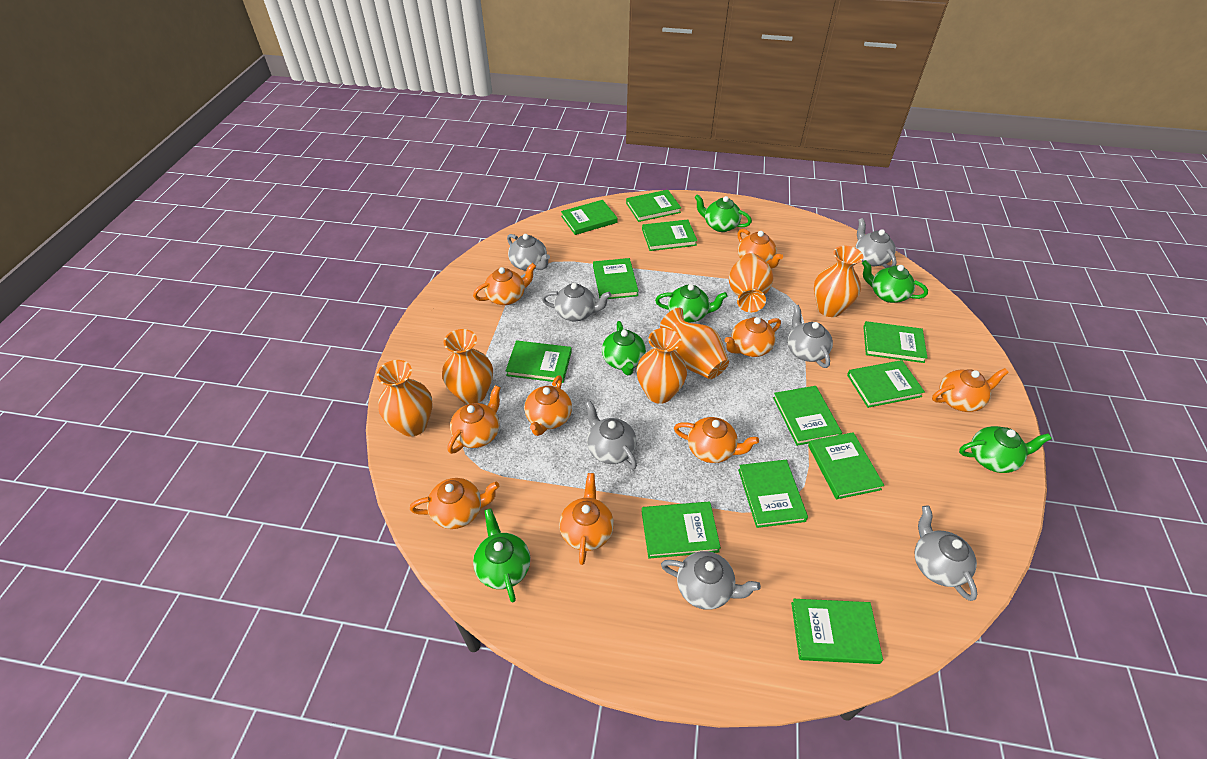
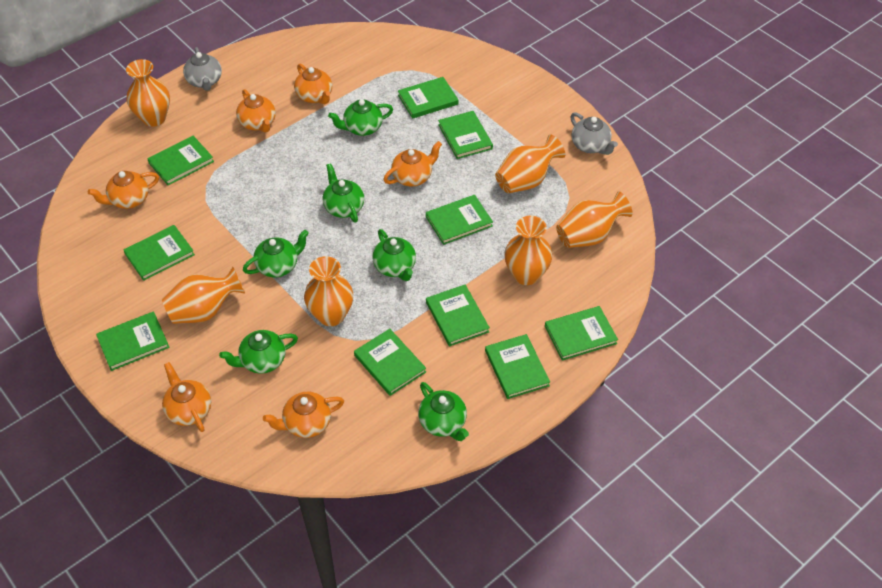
green book: [506,340,572,383] [561,200,618,235] [593,258,639,299] [626,190,681,222] [642,220,697,251] [642,502,721,559] [738,460,808,528] [773,386,842,446] [791,599,883,664] [808,432,884,499] [847,360,925,408] [863,321,928,363] = 12 -> [96,311,169,371] [124,225,195,281] [147,136,214,185] [354,329,426,396] [398,77,458,119] [426,195,493,245] [426,284,490,346] [438,111,493,159] [485,334,550,399] [545,306,618,361] = 10
grey teapot: [507,234,550,271] [542,283,611,321] [585,401,637,469] [661,551,761,610] [788,305,833,368] [855,218,897,268] [915,505,977,601] = 7 -> [183,47,222,91] [570,112,618,155] = 2
orange teapot: [410,478,499,529] [447,385,501,454] [473,263,536,305] [524,375,572,436] [559,473,614,565] [674,417,759,463] [725,317,781,357] [737,229,783,269] [932,368,1009,412] = 9 -> [88,171,159,209] [162,362,211,432] [236,89,276,133] [263,392,344,438] [294,64,332,104] [383,141,442,186] = 6

